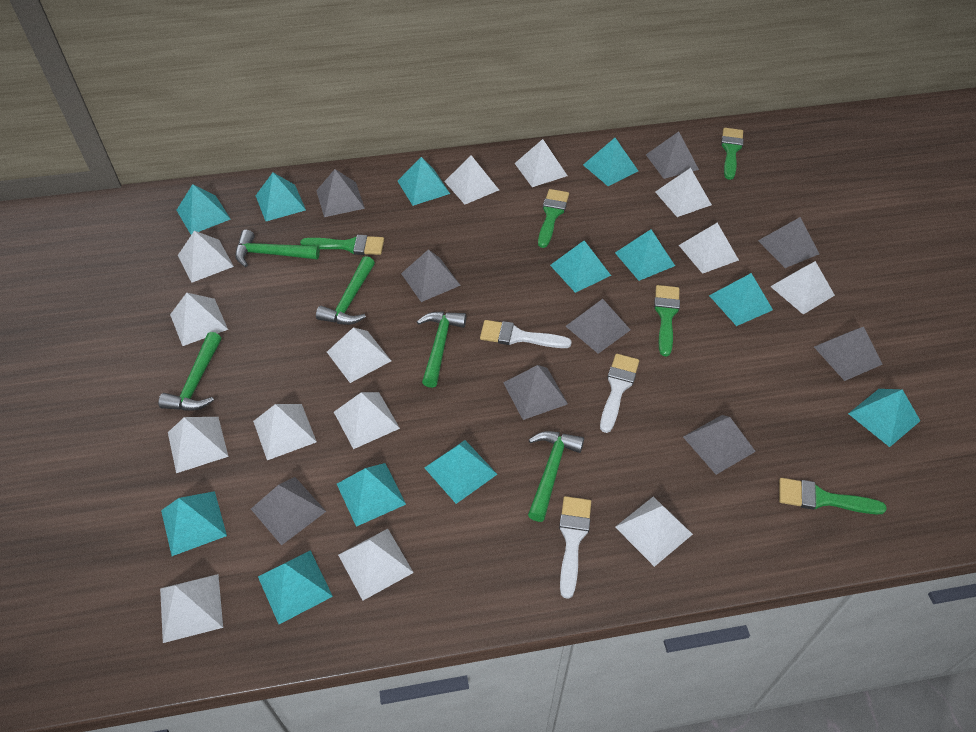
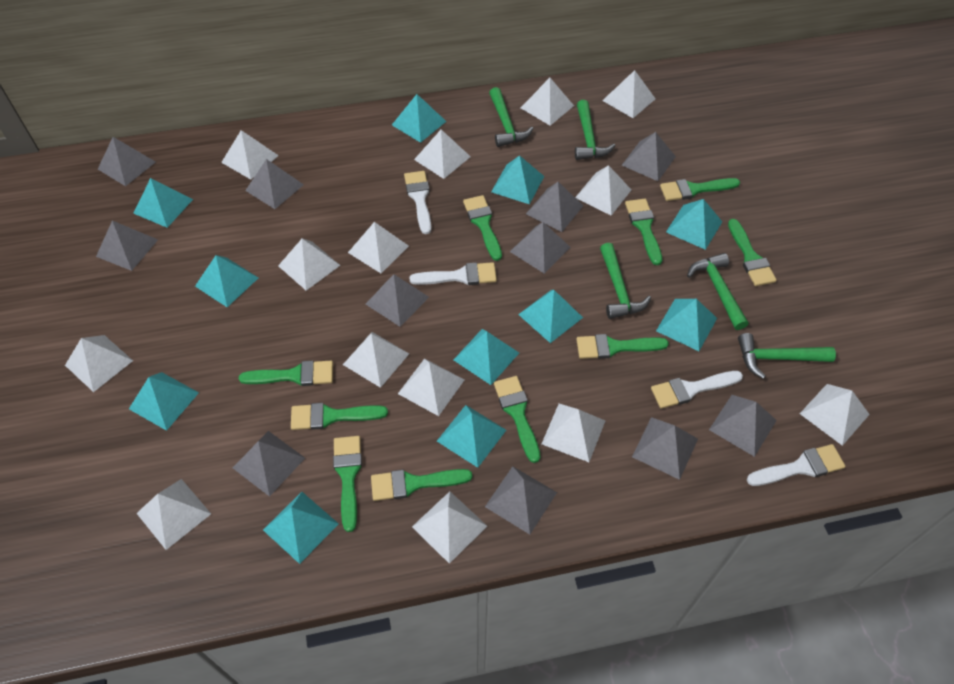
green brush: [300,235,384,255] [538,189,569,248] [654,285,680,356] [721,128,743,180] [779,478,887,514] = 5 -> [239,360,333,386] [291,403,388,430] [333,436,362,532] [371,469,472,501] [463,195,502,261] [494,376,540,463] [576,334,669,359] [625,199,662,265] [660,178,740,201] [728,219,777,286] = 10
grey pyramid: [251,477,326,545] [316,169,365,217] [401,249,461,302] [503,365,568,420] [566,299,631,354] [646,131,699,179] [683,415,756,475] [758,217,819,268] [814,327,883,381] = 9 -> [96,221,158,271] [98,137,156,186] [233,431,305,497] [245,159,304,209] [366,274,429,327] [485,466,557,534] [510,222,570,274] [526,182,583,232] [622,132,676,181] [632,417,698,480] [709,395,777,457] = 11
turquoise pyramid: [161,491,227,556] [176,184,231,235] [255,173,306,221] [258,550,333,624] [337,463,406,527] [398,157,450,206] [424,440,498,504] [550,241,611,293] [583,138,638,186] [615,229,675,281] [709,273,773,326] [848,389,920,447] = 12 -> [129,372,199,431] [133,178,193,228] [195,255,258,307] [263,492,339,564] [392,94,447,143] [437,405,506,468] [454,329,519,385] [491,155,544,204] [518,290,583,343] [656,299,717,351] [666,199,722,250] = 11
white brush: [480,320,572,348] [559,496,591,599] [600,354,639,433] = 3 -> [404,171,431,234] [409,262,497,285] [651,371,743,409] [747,444,845,486] = 4

